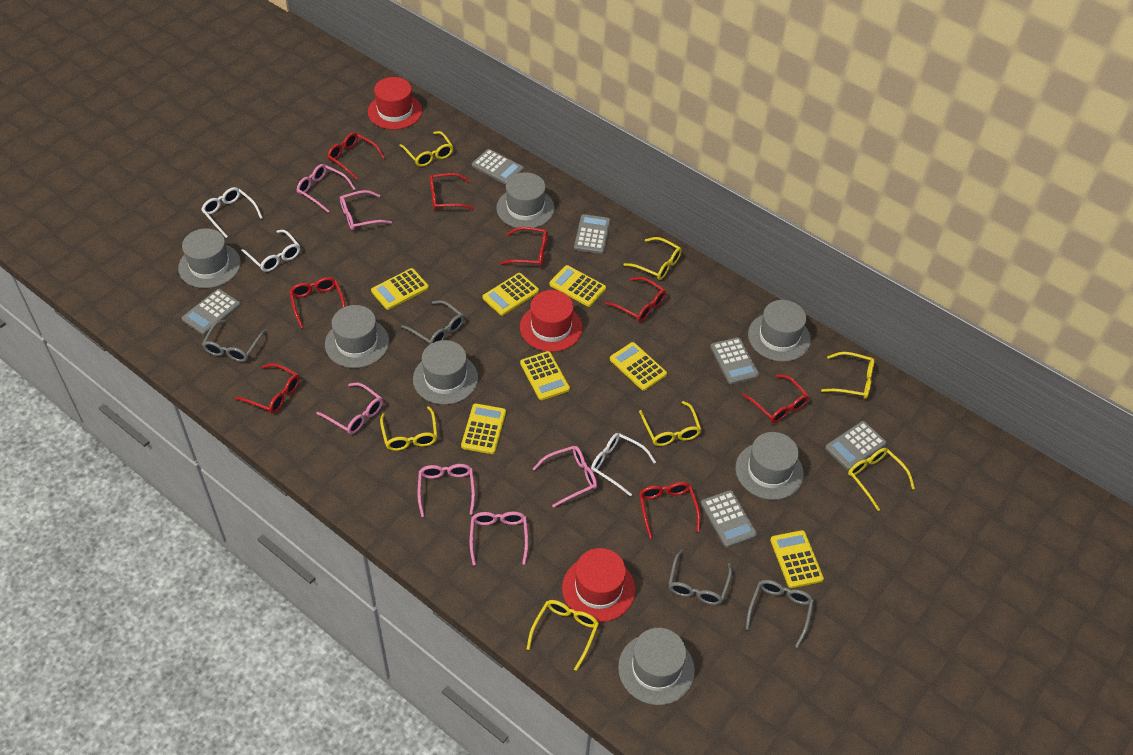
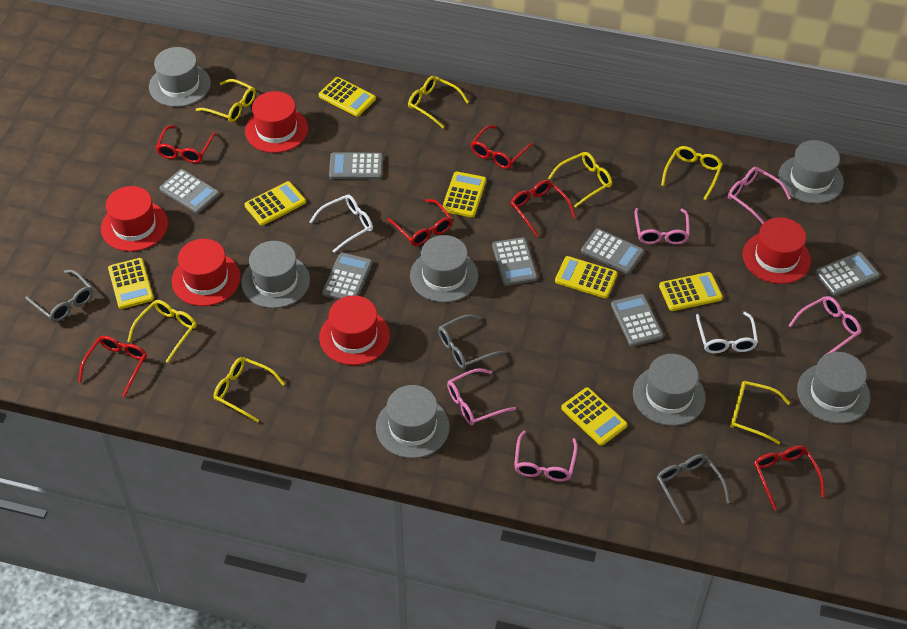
grey calculator: [182,289,241,335] [472,149,524,184] [574,214,611,254] [701,490,757,548] [710,337,759,385] [825,421,887,470] = 6 -> [160,169,220,213] [322,253,372,300] [329,152,383,179] [492,237,537,286] [581,229,644,274] [611,294,663,347] [815,252,880,296] = 7
grey glasses: [202,320,266,362] [401,300,464,344] [669,549,732,605] [746,580,814,648] = 4 -> [25,270,93,322] [438,314,506,369] [657,454,730,523] = 3
pink glasses: [297,164,356,213] [317,383,383,434] [340,190,392,230] [418,464,475,517] [470,512,528,565] [533,446,597,508] = 6 -> [447,368,516,426] [514,431,578,482] [635,208,690,244] [728,167,791,224] [788,296,861,357] = 5
red glasses: [235,363,300,414] [289,277,345,328] [327,132,385,180] [430,173,475,210] [500,227,548,267] [605,277,666,322] [639,482,700,539] [742,374,809,423] = 8 -> [78,336,147,397] [156,125,216,163] [387,199,453,246] [471,125,533,169] [511,180,576,237] [754,445,825,511] = 6
red hat: [368,77,422,130] [520,290,583,352] [562,548,635,622] = 3 -> [101,186,168,252] [172,239,241,306] [245,91,308,153] [319,295,390,365] [743,217,811,284] = 5
white glasses: [201,187,263,238] [241,230,300,272] [591,433,656,497] = 3 -> [310,195,373,253] [696,312,758,353] = 2

